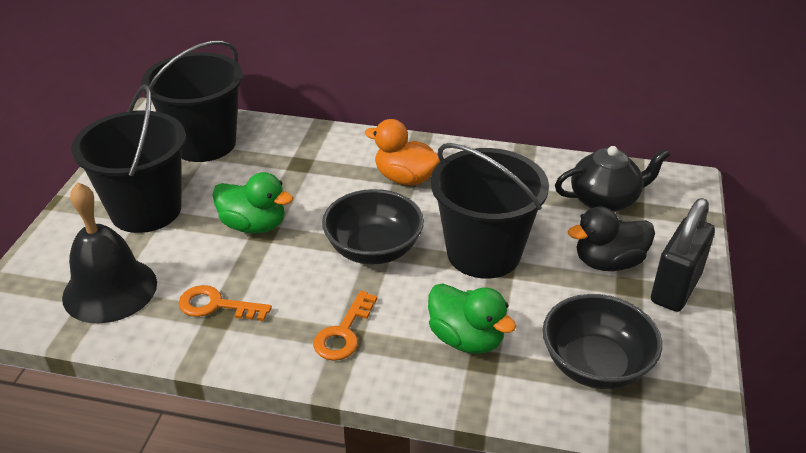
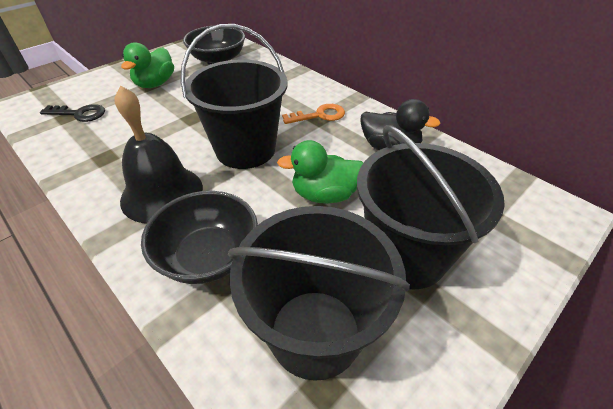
black key: none = 0 -> [40,104,105,122] = 1
black padlock: [651,198,715,312] = 1 -> none = 0
black teapot: [555,146,670,212] = 1 -> none = 0
orange duck: [365,119,440,186] = 1 -> none = 0
orange key: [178,285,272,321] [313,291,377,361] = 2 -> [282,104,345,124] = 1

